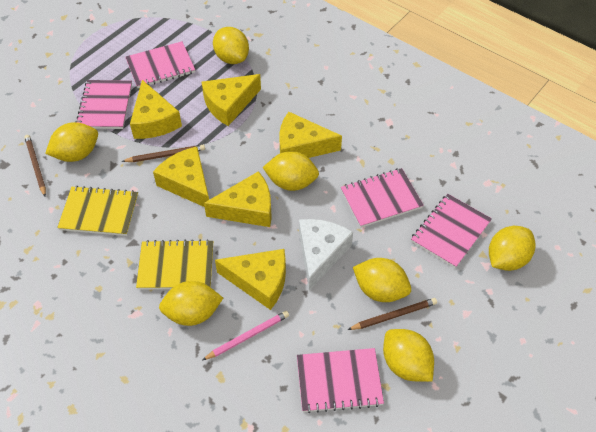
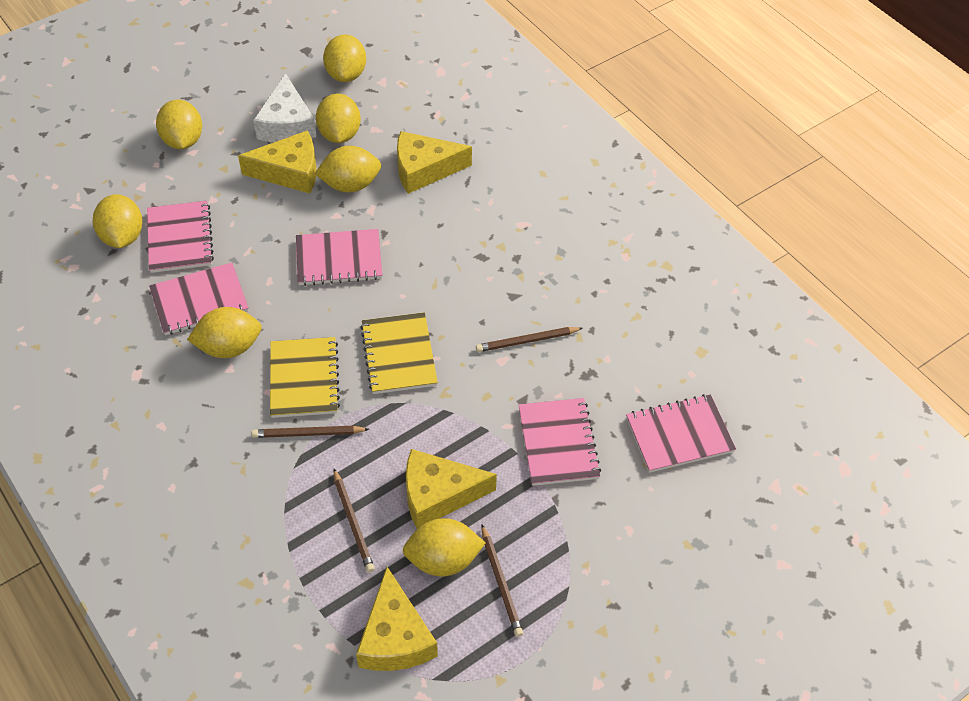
brown pencil: [24,135,46,197] [121,145,205,162] [347,298,437,330] = 3 -> [251,426,369,438] [334,469,375,573] [476,327,583,352] [481,525,523,637] = 4
pink pencil: [203,311,289,360] = 1 -> none = 0
yellow cheese: [130,80,182,139] [153,147,209,207] [202,74,261,126] [204,171,272,227] [215,249,286,310] [279,112,342,158] = 6 -> [238,130,316,193] [356,567,438,671] [397,131,472,194] [406,449,497,529] = 4

